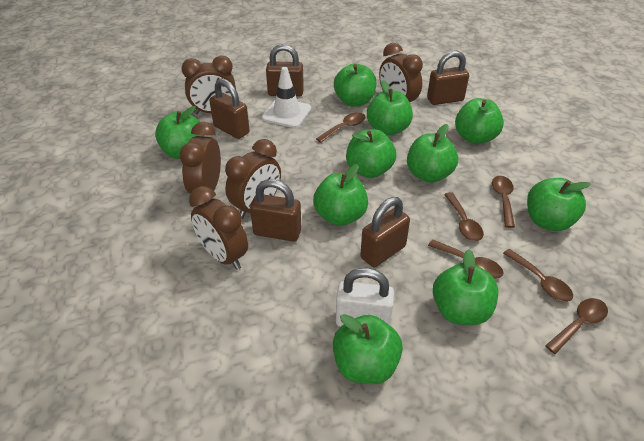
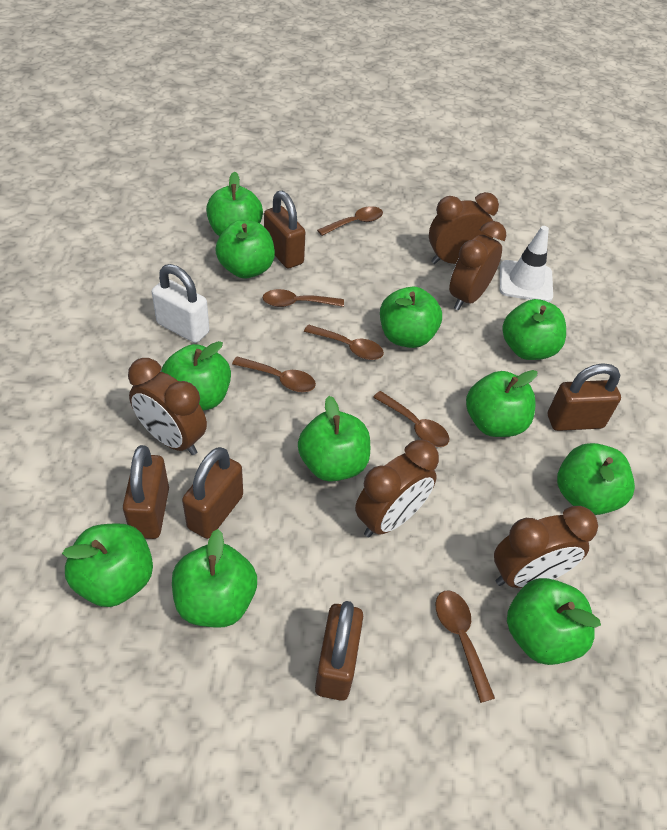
green apple: [155,106,204,159] [313,164,368,226] [333,314,403,384] [334,64,376,107] [346,129,396,178] [367,80,413,136] [407,124,458,183] [433,249,498,325] [455,98,504,144] [527,178,591,231] = 10 -> [62,523,153,607] [161,341,231,411] [172,529,257,628] [206,171,263,236] [215,220,275,278] [298,396,370,482] [380,287,442,348] [466,370,537,437] [502,299,566,360] [507,578,601,665] [557,443,635,515] = 11

